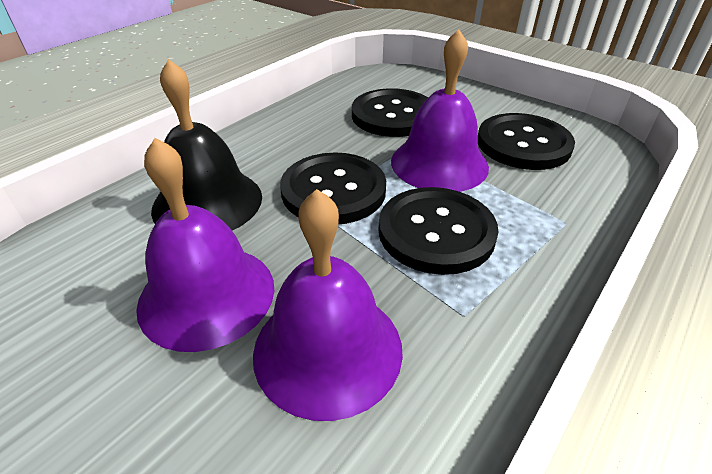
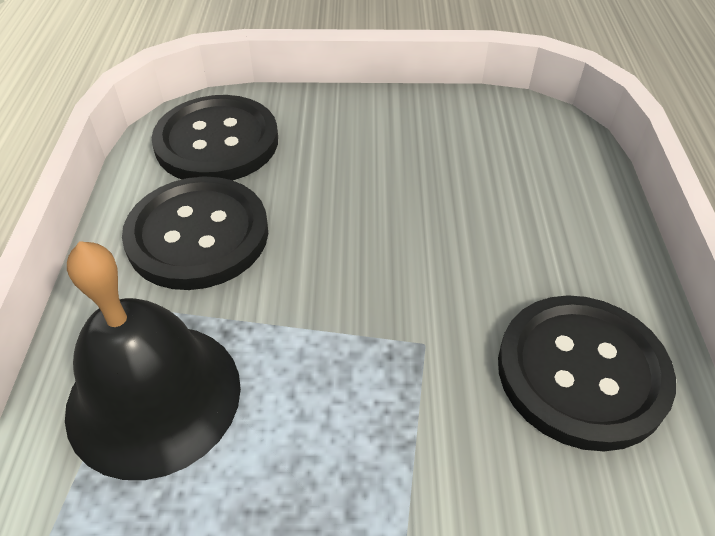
black button: [280,152,386,224] [352,88,428,137] [378,187,499,275] [478,113,575,170] = 4 -> [122,176,268,290] [151,95,278,180] [498,295,676,451] = 3
purple bell: [136,138,274,352] [253,189,403,421] [391,29,489,192] = 3 -> none = 0

